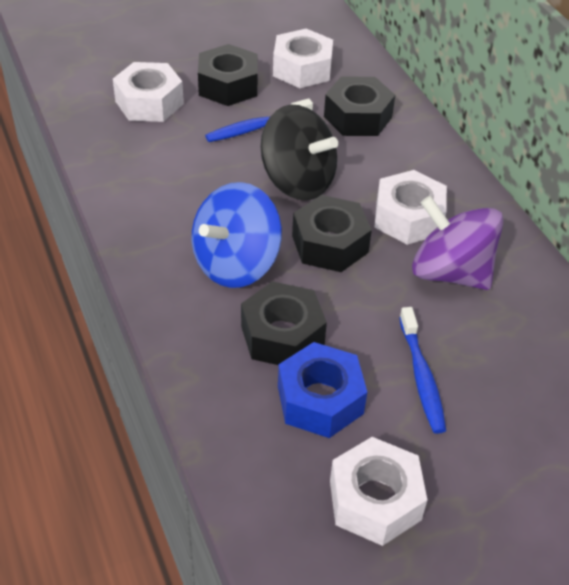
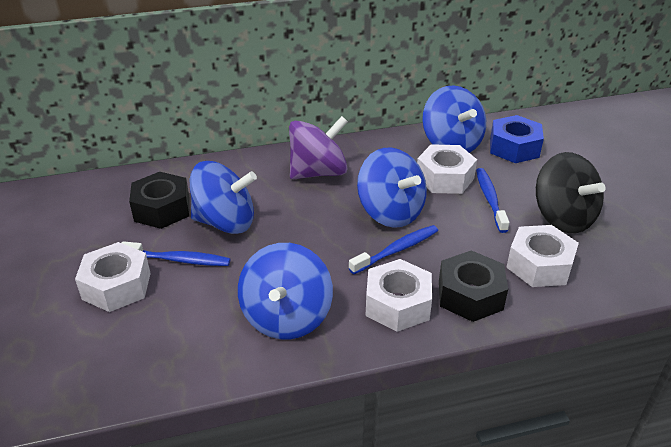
black nut: [198,44,258,106] [241,281,327,365] [292,195,372,272] [324,76,395,136] = 4 -> [129,172,190,229] [439,250,508,322] = 2
blue spinning top: [192,182,282,288] = 1 -> [190,161,257,234] [238,243,333,339] [357,148,427,228] [422,85,486,153] = 4
blue toothbrush: [205,98,313,142] [399,307,446,434] = 2 -> [121,241,230,266] [349,225,438,274] [476,168,510,233] = 3

